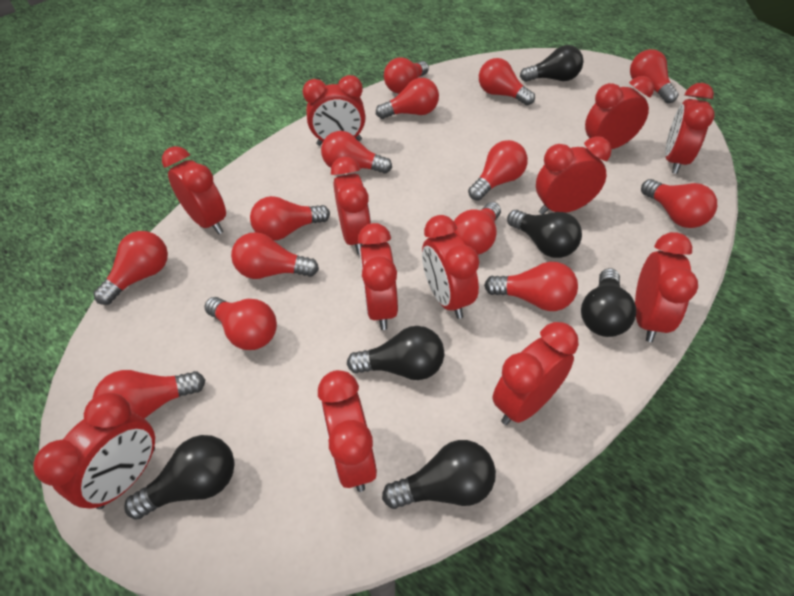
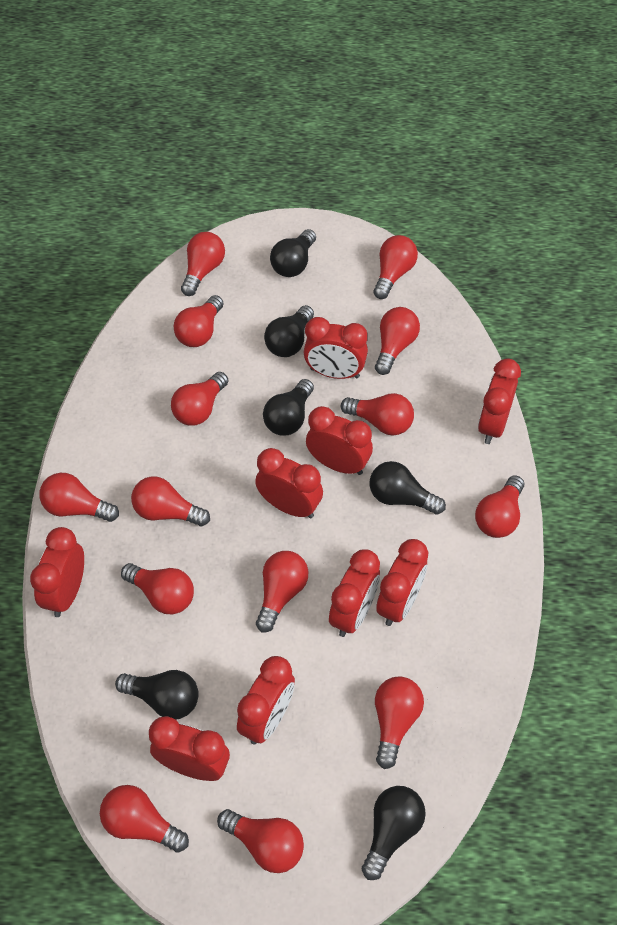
red clock: [33,393,155,509] [162,146,226,234] [303,75,365,146] [318,370,377,492] [331,157,371,255] [358,223,398,330] [422,215,479,319] [492,322,579,425] [536,136,612,214] [585,76,654,149] [635,232,698,342] [665,83,714,174] = 12 -> [30,527,84,617] [149,716,230,781] [237,656,295,744] [255,448,323,518] [304,317,368,379] [306,406,373,475] [329,549,380,637] [376,539,428,626] [478,359,521,444] = 9

